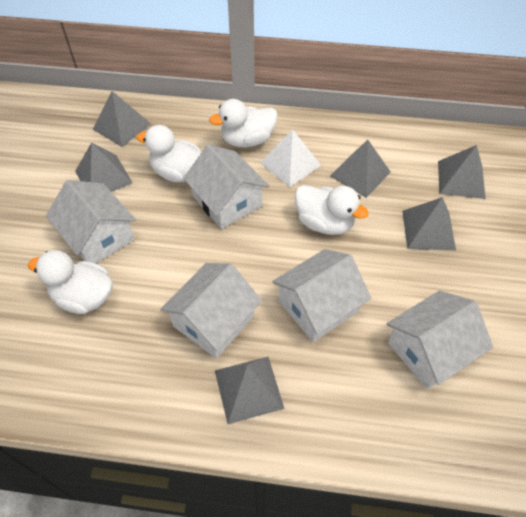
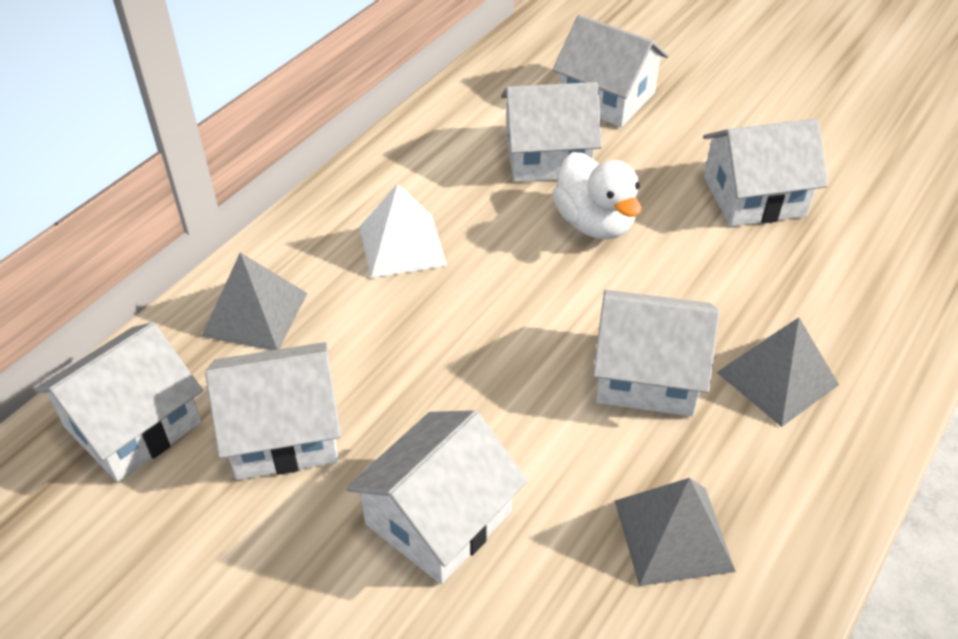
grey pyramid: [75,142,132,192] [93,91,151,147] [215,357,284,424] [330,140,391,198] [403,197,456,250] [438,145,486,199] = 6 -> [201,252,307,350] [615,478,736,586] [717,317,839,427] = 3
white duck: [28,250,113,314] [137,125,201,182] [209,99,277,147] [295,185,369,235] = 4 -> [552,152,642,240] = 1
white house: [46,180,136,264] [160,263,262,359] [183,144,269,229] [272,249,371,342] [387,290,493,389] = 5 -> [34,322,203,482] [205,342,341,480] [346,410,528,584] [501,82,602,182] [552,15,669,127] [593,290,720,417] [703,118,828,227] = 7

